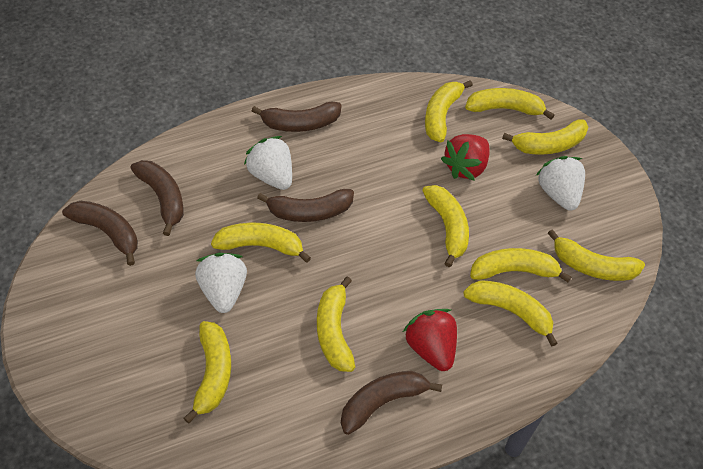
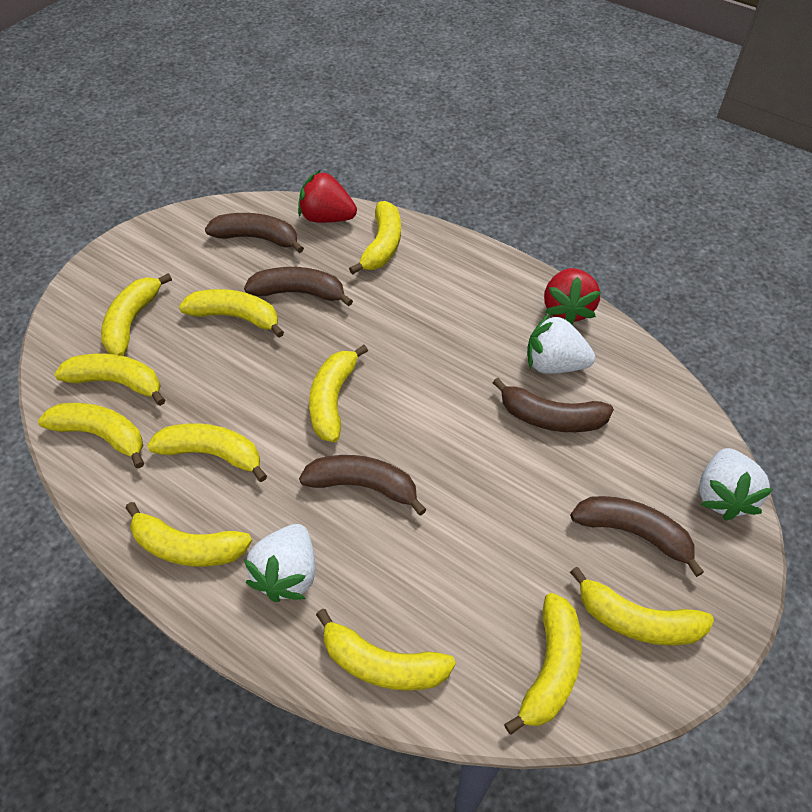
yellow banana: [184,321,231,424] [211,223,311,263] [317,276,355,372] [422,185,469,267] [425,80,473,142] [463,280,558,346] [465,88,554,120] [470,248,571,282] [502,119,588,155] [548,229,645,281] = 10 -> [38,403,144,469] [54,353,165,406] [101,273,172,356] [126,502,252,567] [147,423,267,482] [179,289,284,337] [309,345,368,442] [316,609,456,691] [349,201,401,274] [504,593,582,735] [570,567,714,646] = 11

